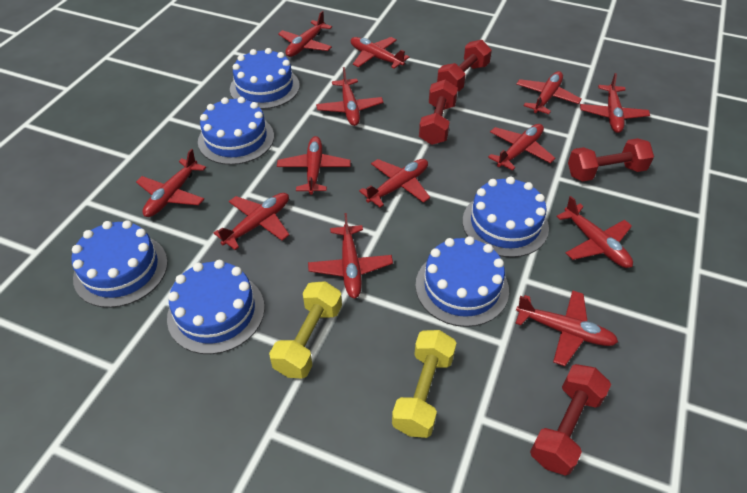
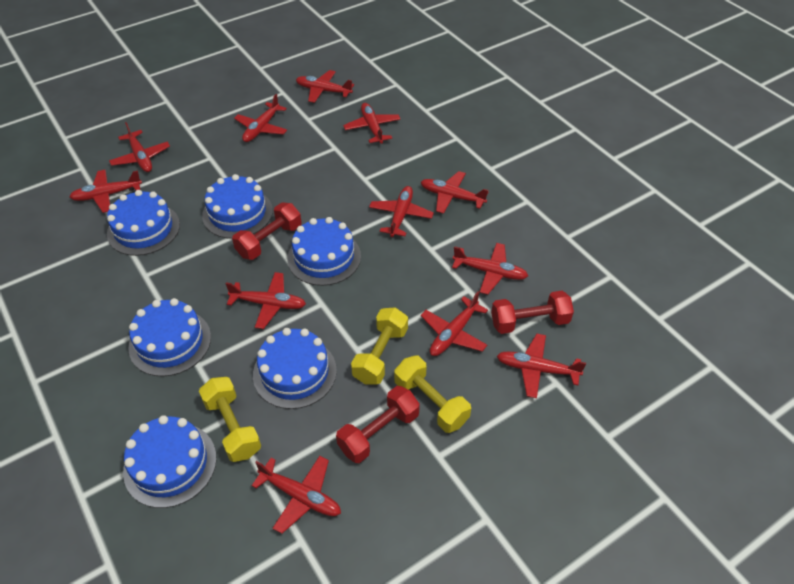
red dumbbell: [419,80,458,145] [437,40,492,92] [530,364,611,476] [568,138,654,182] = 4 -> [232,202,302,260] [336,386,420,463] [491,291,574,334] = 3
red plane: [136,149,206,217] [214,193,289,250] [277,136,351,195] [278,11,332,57] [308,213,393,298] [316,67,383,126] [351,37,409,69] [359,159,430,208] [488,124,555,171] [516,290,618,366] [517,71,582,114] [556,196,633,268] [580,73,650,133] = 13 -> [70,170,142,213] [109,122,170,172] [225,272,306,329] [234,94,287,142] [251,456,341,534] [296,70,354,103] [343,103,401,144] [369,186,434,237] [421,171,489,214] [421,291,488,356] [452,243,528,295] [497,334,586,398] = 12
yellow dumbbell: [269,281,342,378] [392,330,456,438] = 2 -> [199,377,261,462] [351,307,408,385] [394,356,471,433] = 3

